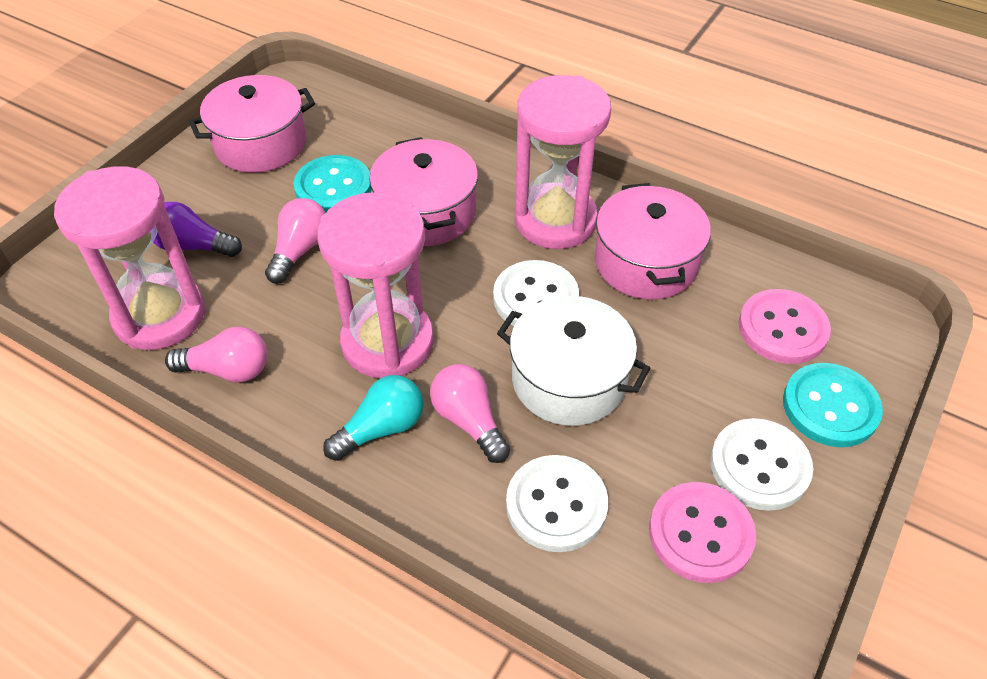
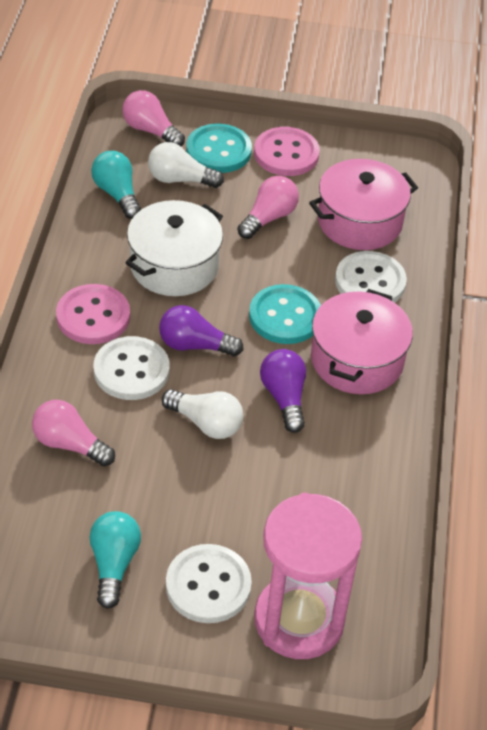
pink hourglass: [54,166,206,350] [317,192,434,378] [515,75,611,249] = 3 -> [254,493,362,659] = 1
pink pot: [189,75,315,173] [369,137,478,246] [595,183,711,300] = 3 -> [309,159,418,250] [311,289,413,394] = 2
purple light bulb: [153,202,242,257] = 1 -> [159,305,244,356] [260,349,306,433] = 2
turquoise light bulb: [323,375,423,461] = 1 -> [89,511,141,609] [91,151,141,219] = 2
white light bulb: none = 0 -> [148,142,224,188] [162,389,243,439] = 2

